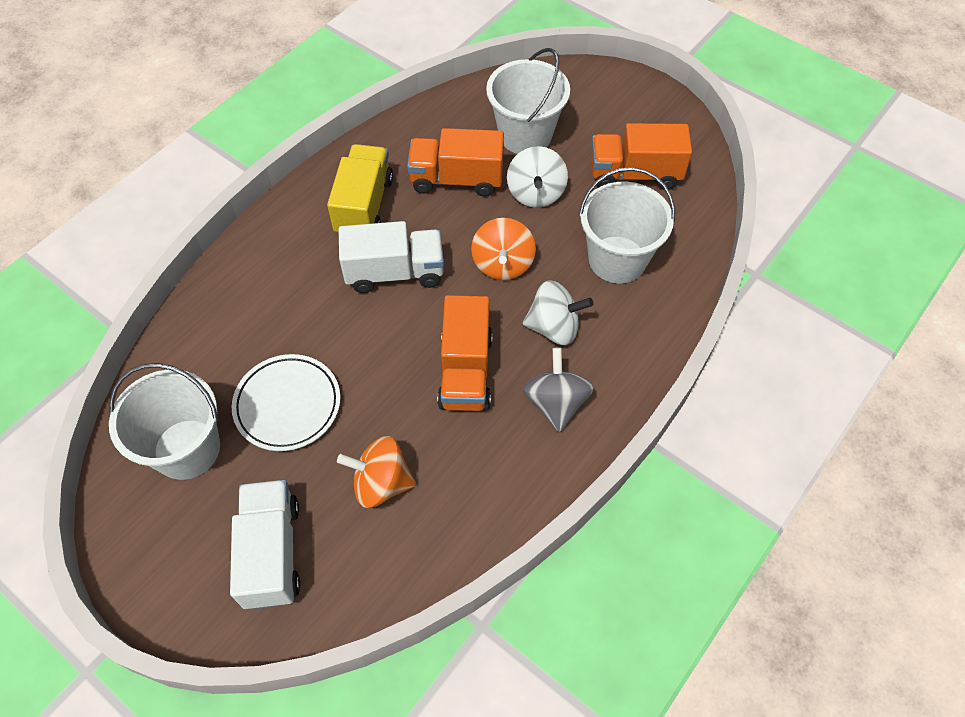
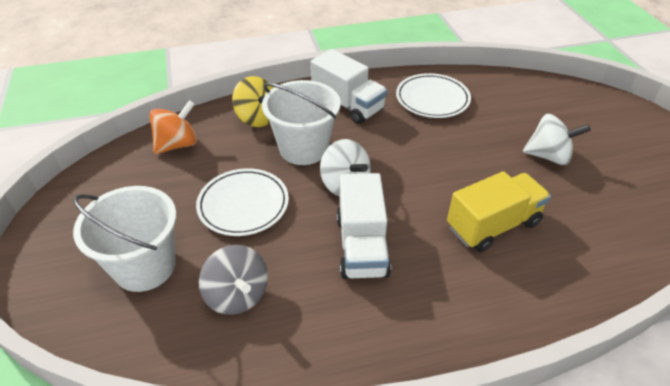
orange spinning top: [337,436,416,508] [471,218,536,280] = 2 -> [149,100,197,154] = 1
orange truck: [407,128,504,197] [437,295,493,411] [591,123,692,190] = 3 -> none = 0
white bucket: [109,363,220,480] [486,48,570,154] [579,167,675,283] = 3 -> [73,186,177,292] [262,80,341,165] = 2
white plate: [232,354,341,451] = 1 -> [196,168,289,236] [396,73,471,118] = 2
yellow spinning top: none = 0 -> [232,76,273,127] = 1

